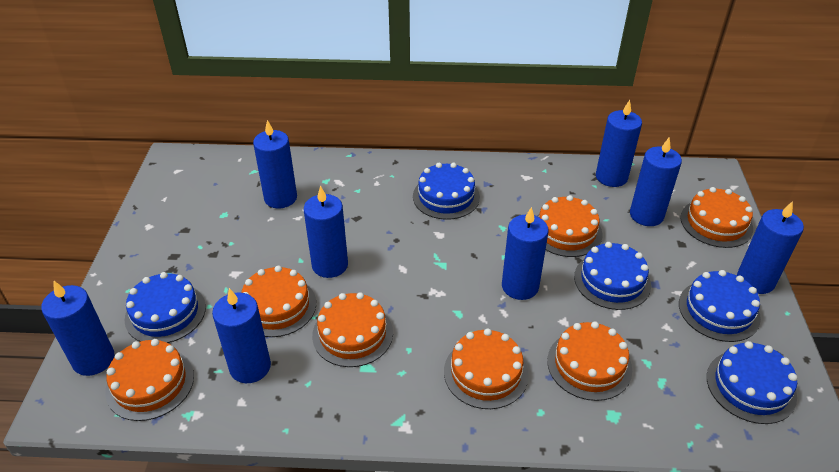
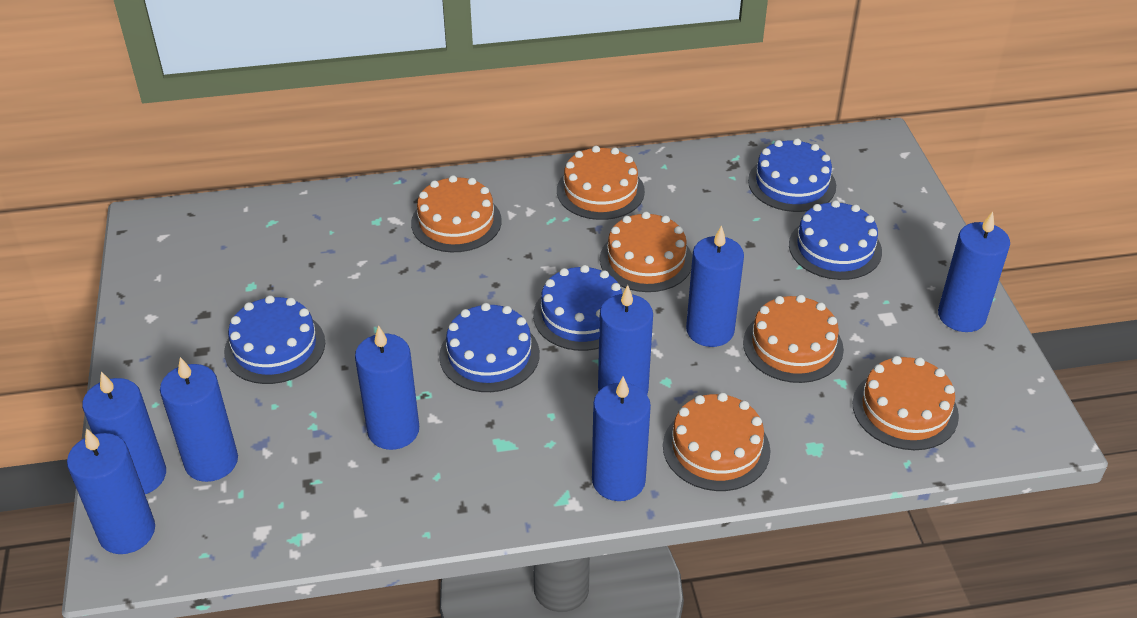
orange cake: [105,339,194,421] [241,266,316,337] [312,292,393,367] [444,328,529,409] [537,195,603,257] [547,321,632,401] [680,187,753,248] = 7 -> [411,175,502,252] [557,146,645,220] [600,211,692,292] [663,393,771,491] [743,295,844,383] [852,356,959,450] = 6

